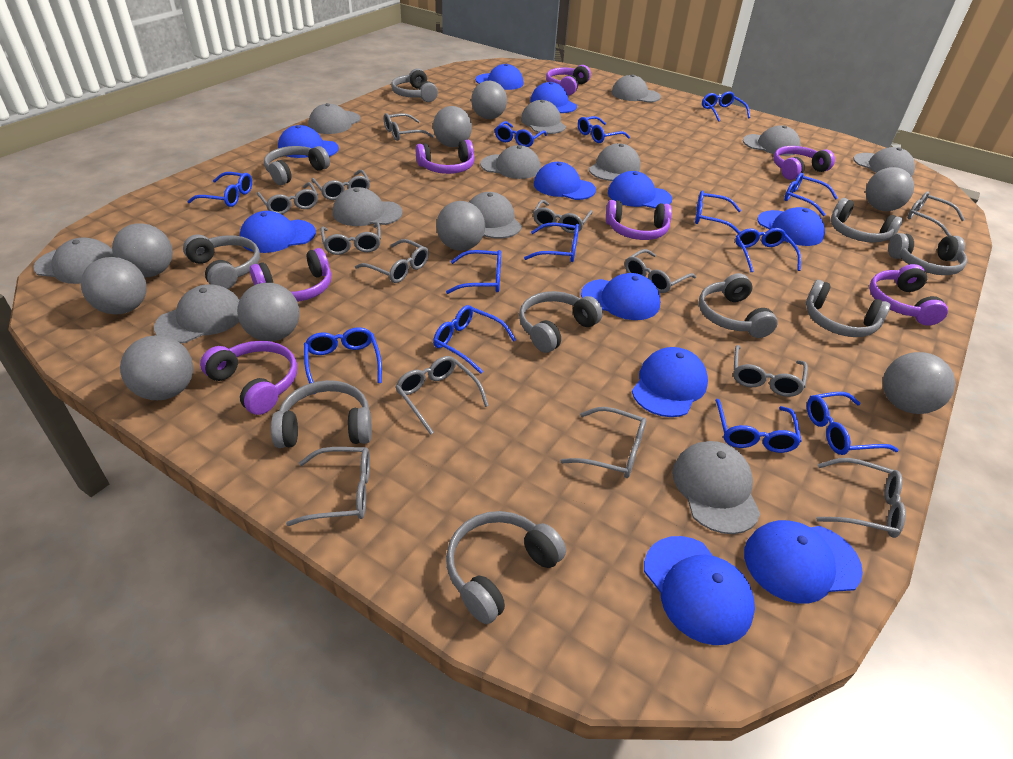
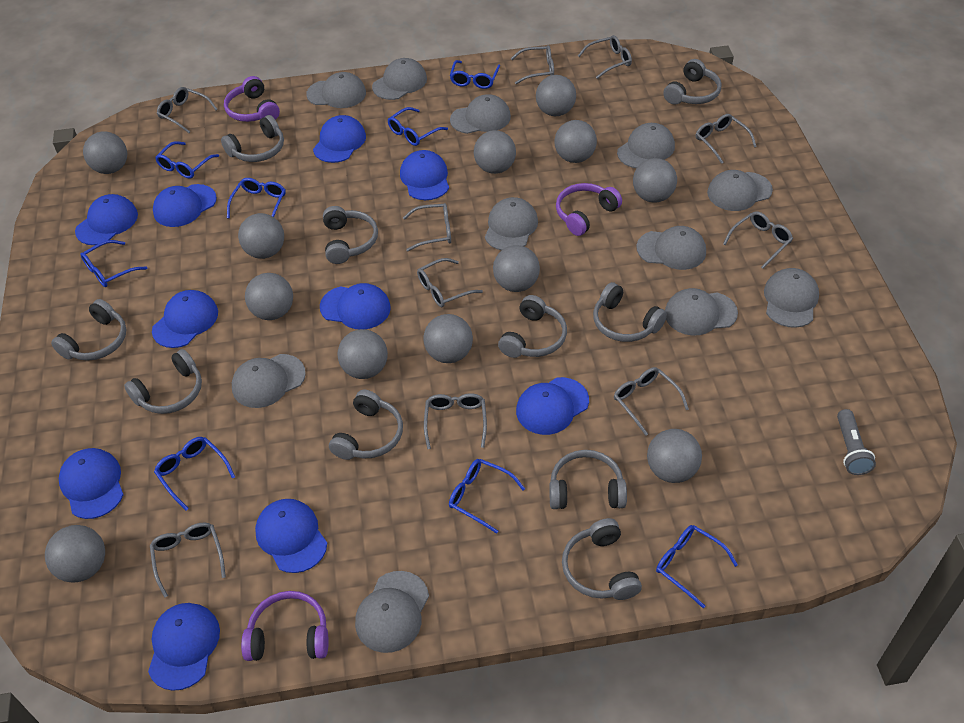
blue cap: [240,211,316,253] [278,125,339,158] [475,64,524,90] [530,82,577,113] [534,162,596,200] [581,273,660,320] [608,171,672,209] [632,347,708,417] [644,536,755,645] [744,520,863,604] [757,207,825,246] = 11 -> [59,448,124,519] [75,194,138,245] [148,603,220,691] [152,290,218,348] [153,184,217,227] [255,499,327,573] [313,115,366,163] [320,283,391,329] [400,150,449,200] [516,377,589,435] = 10
blue glasses: [187,172,252,207] [304,327,382,394] [433,305,516,374] [446,250,501,294] [495,121,547,147] [524,223,579,262] [578,116,630,143] [695,191,741,234] [702,91,750,122] [715,399,802,453] [735,228,801,272] [784,173,838,216] [807,392,899,455] = 13 -> [80,240,147,287] [154,437,235,511] [155,141,219,179] [227,178,286,219] [388,107,448,146] [449,459,525,534] [450,60,500,89] [656,525,738,608] = 8
grey ball: [81,257,147,315] [112,223,173,277] [120,335,193,400] [237,283,300,341] [433,106,472,147] [436,201,485,251] [471,80,507,119] [866,167,914,211] [883,352,955,414] = 9 -> [45,525,105,583] [83,132,127,174] [238,213,284,259] [245,273,293,320] [337,329,388,379] [423,314,473,363] [474,130,516,174] [493,245,540,292] [536,75,576,116] [554,120,597,163] [633,158,677,203] [647,429,702,483] = 12
grey cap: [33,237,114,284] [154,284,239,343] [308,103,361,134] [333,187,402,226] [469,192,522,239] [480,145,541,179] [521,100,566,134] [589,143,641,181] [611,74,661,103] [672,441,760,534] [743,125,801,156] [854,147,915,176] = 12 -> [232,354,306,408] [306,72,366,108] [355,571,429,653] [372,58,427,100] [450,94,511,134] [485,197,538,251] [617,123,675,169] [637,226,706,270] [665,288,738,335] [707,170,773,211] [764,268,819,328] = 11
grey flashlight: none = 0 -> [837,409,876,475] = 1
grey glasses: [257,182,318,214] [286,447,370,526] [311,170,370,200] [321,223,381,255] [355,239,429,283] [383,113,434,141] [395,356,489,435] [533,200,593,233] [561,407,647,478] [625,249,696,293] [733,345,808,397] [816,458,906,538] [907,191,965,236] = 13 -> [150,523,226,598] [157,87,218,133] [403,203,451,251] [417,258,483,307] [424,393,487,449] [511,45,554,84] [578,35,632,79] [614,367,689,436] [696,114,757,164] [723,211,793,269] = 10
purple headphones: [200,341,297,415] [250,248,331,302] [416,140,475,174] [546,65,591,95] [606,200,672,240] [773,146,835,180] [869,264,948,326] = 7 -> [224,76,280,122] [241,591,329,661] [556,183,622,236] = 3

